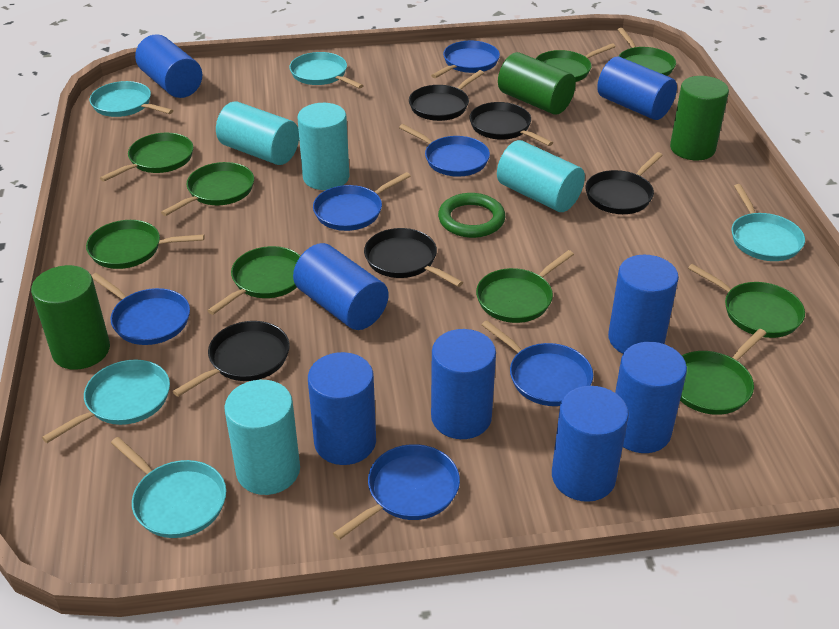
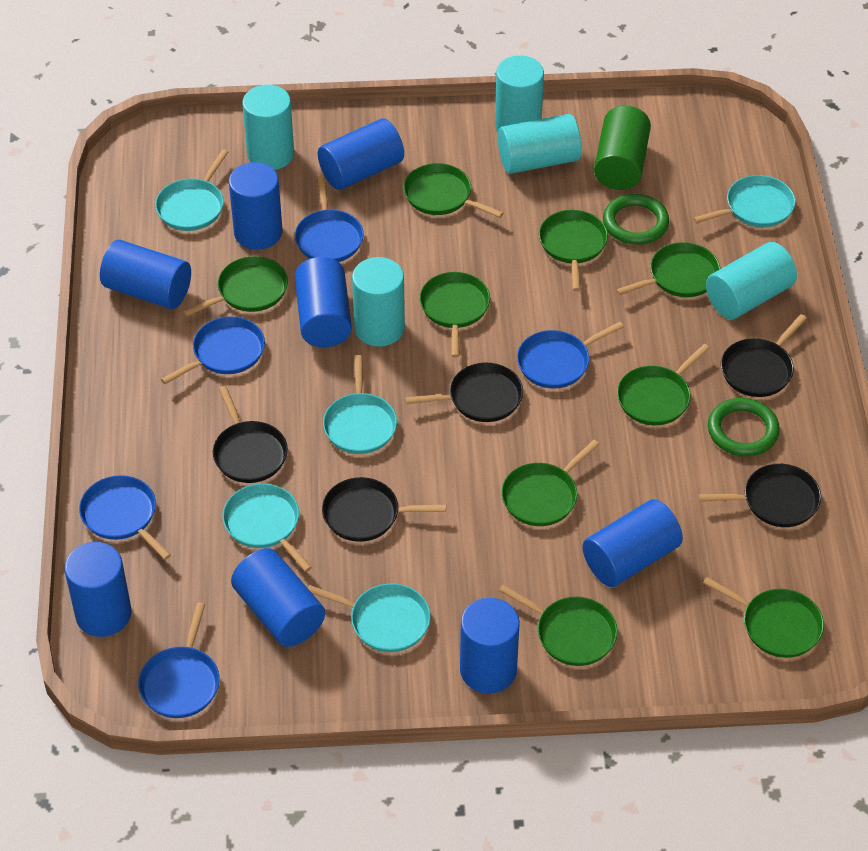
blue pan: [91,273,190,345] [313,172,411,231] [333,444,460,540] [399,124,490,177] [431,41,500,78] [482,320,593,406] = 6 -> [79,475,171,560] [138,602,220,718] [161,316,265,384] [295,176,364,262] [517,322,624,389] = 5
green cylinder: [31,265,110,370] [498,52,576,115] [670,76,729,160] = 3 -> [594,106,651,190] = 1
green ring: [438,193,505,238] = 1 -> [603,194,669,245] [708,398,780,456] = 2
turquoise cylinder: [216,101,299,165] [224,380,300,495] [298,103,349,190] [497,140,585,212] = 4 -> [242,85,294,170] [352,257,405,347] [495,56,544,131] [498,114,582,174] [706,242,797,319] = 5

